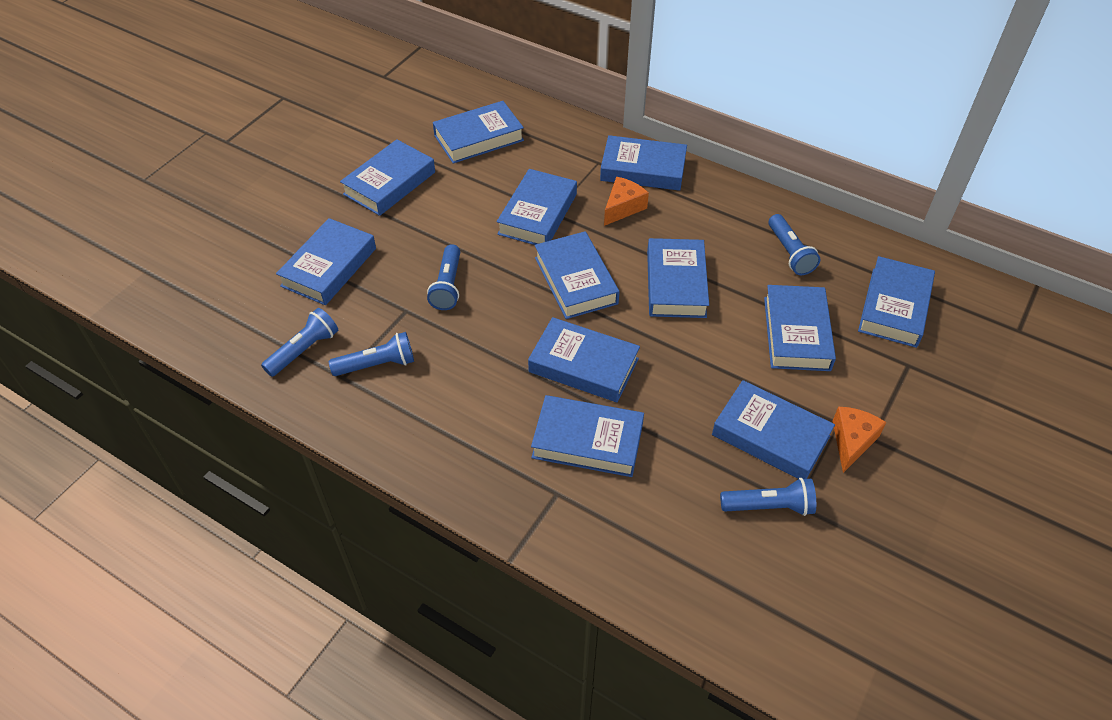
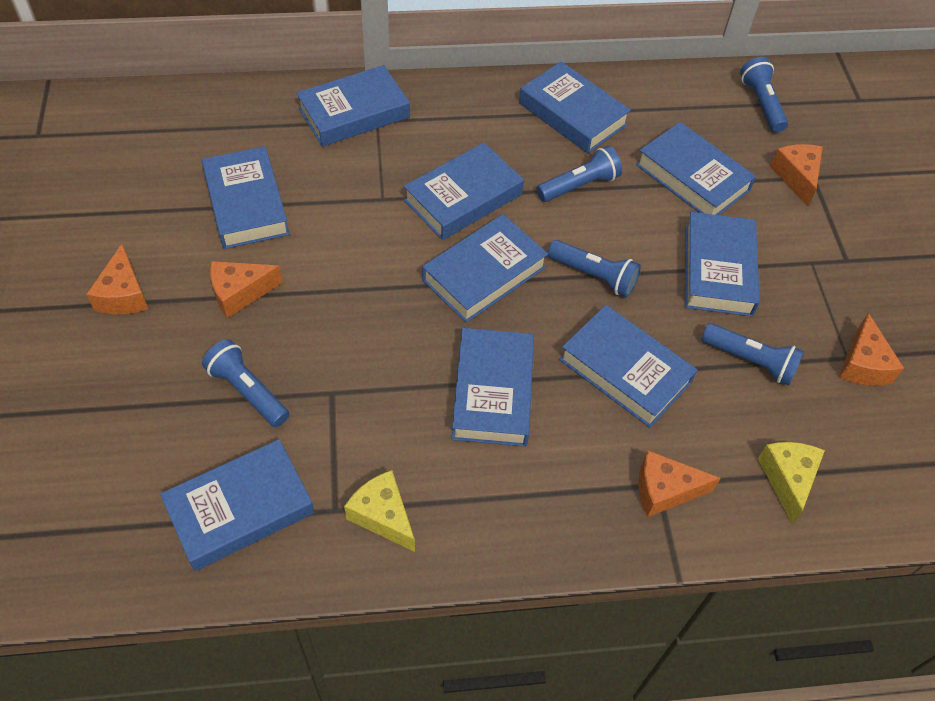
blue book: [276,218,376,305] [340,139,435,216] [433,101,524,164] [497,169,577,245] [528,317,640,402] [531,395,644,477] [535,231,620,319] [600,135,687,191] [647,238,709,318] [712,380,835,479] [764,285,836,371] [858,256,935,348] = 12 -> [160,439,314,571] [202,146,290,249] [296,65,410,147] [404,143,524,240] [422,214,548,323] [451,328,534,447] [519,61,631,153] [559,305,697,428] [636,122,756,215] [685,212,760,317] = 10
orange cheese: [604,177,649,226] [832,407,886,473] = 2 -> [86,244,148,314] [210,261,283,318] [638,450,721,517] [770,144,823,206] [839,313,904,386] = 5
yellow cheese: none = 0 -> [344,470,415,552] [758,442,825,524] = 2

